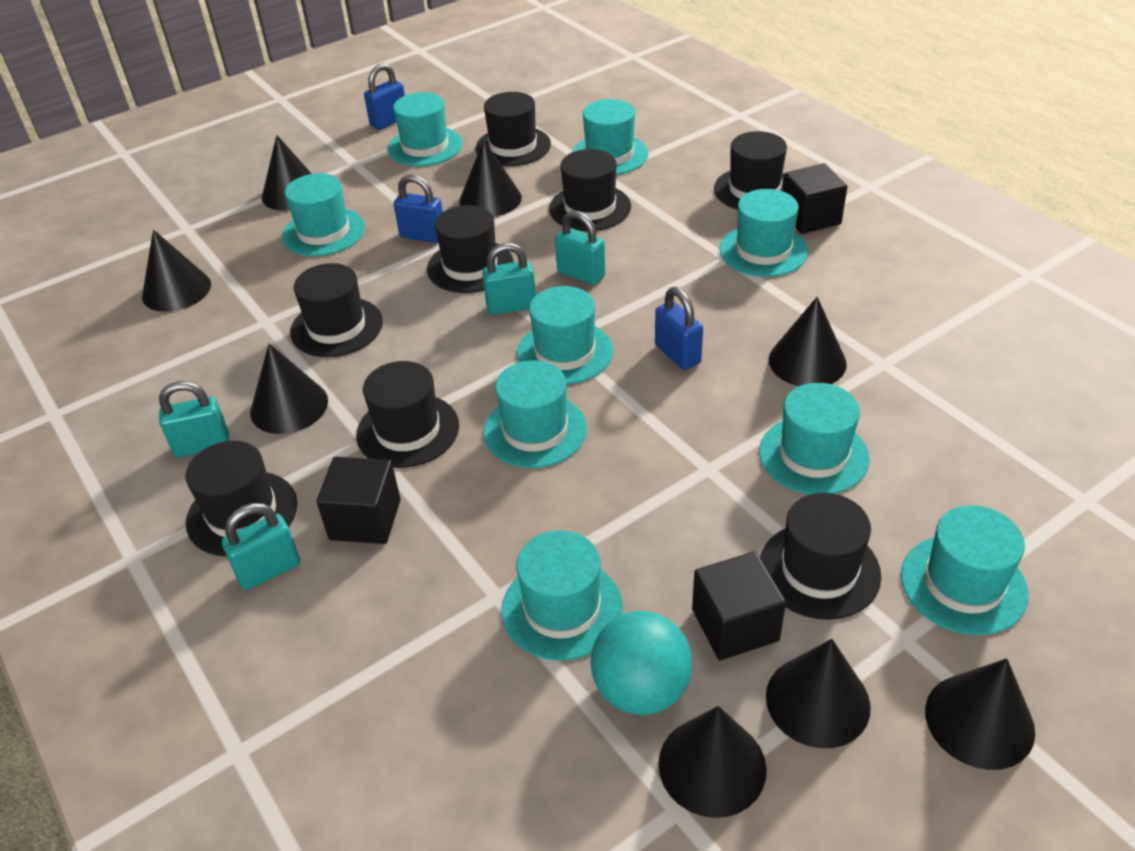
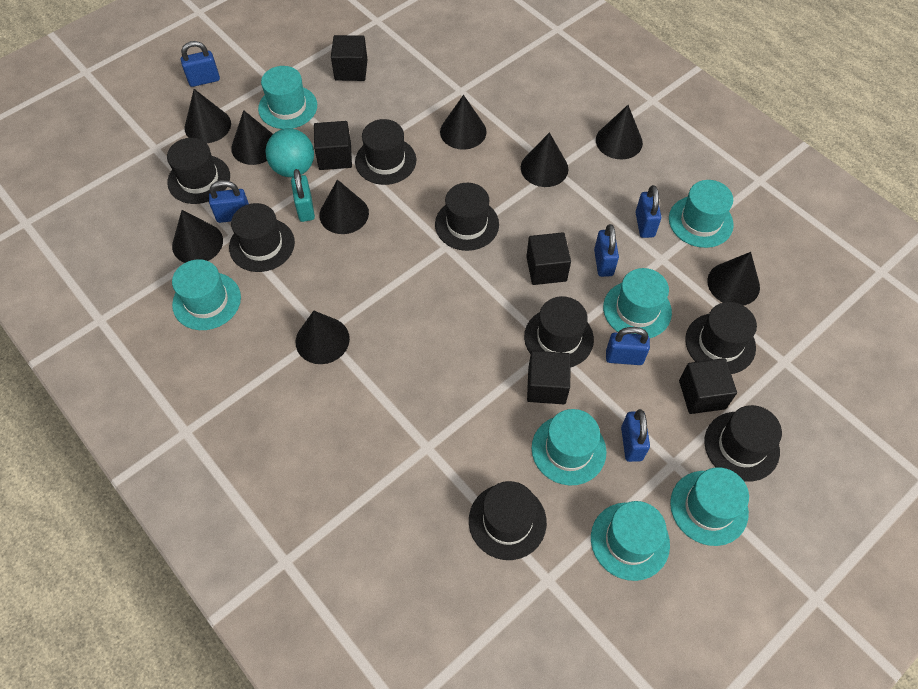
black cone: [142,229,211,312] [250,343,328,434] [262,135,312,211] [459,139,522,217] [658,706,767,818] [766,639,871,748] [769,297,847,386] [925,658,1035,770] = 8 -> [172,210,223,263] [184,89,231,143] [231,110,273,165] [296,311,350,364] [319,179,369,234] [440,95,487,150] [521,132,569,187] [596,105,643,159] [707,252,760,306] = 9
black cube: [317,457,401,544] [692,552,786,660] [783,163,847,234] = 3 -> [314,121,352,170] [331,35,368,81] [526,232,571,285] [527,351,571,404] [679,358,737,414] = 5
blue padlock: [364,63,405,130] [394,174,443,243] [655,287,703,370] = 3 -> [181,41,220,87] [209,180,249,223] [594,224,619,277] [606,327,650,365] [621,409,650,462] [636,185,661,238] = 6
turquoise hat: [282,173,365,256] [388,92,463,166] [483,360,587,468] [502,530,623,661] [517,286,613,384] [572,99,648,175] [720,189,808,277] [759,383,870,495] [901,505,1029,635] = 9 -> [172,259,241,330] [258,66,317,129] [532,409,606,485] [591,501,670,581] [603,268,672,338] [669,180,734,248] [670,467,749,546] = 7
turquoise padlock: [159,381,229,458] [222,503,300,590] [482,243,536,315] [555,210,605,285] = 4 -> [291,169,315,222] = 1

